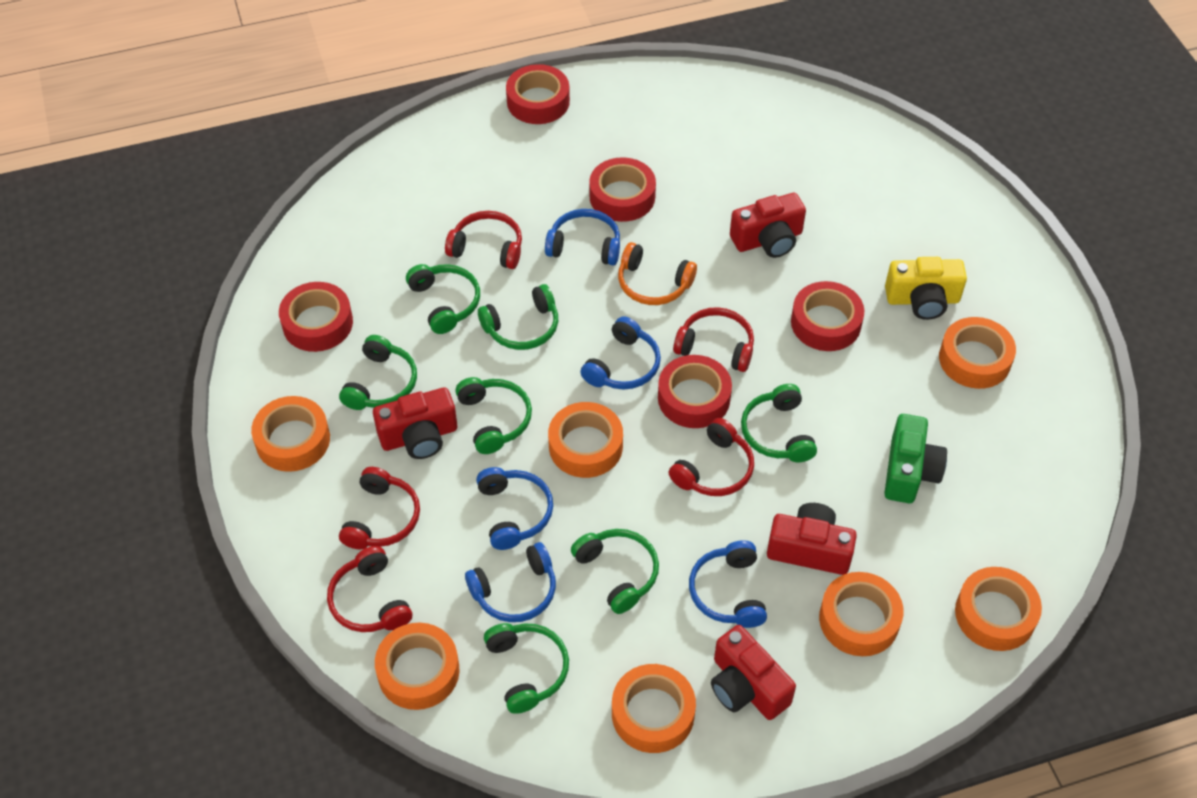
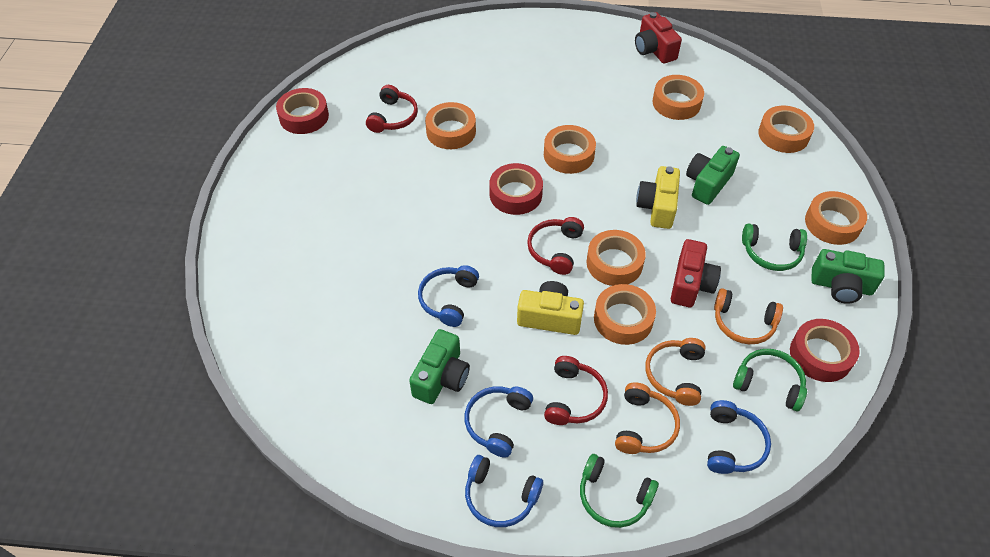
blue headphones: [465,542,556,622] [476,467,553,550] [545,209,620,265] [581,316,661,390] [689,540,767,628] = 5 -> [418,265,479,327] [464,386,533,458] [465,455,543,527] [707,400,771,474] = 4
green camera: [884,414,947,503] = 1 -> [409,329,470,404] [686,146,740,205] [811,249,885,304] = 3
green headphones: [339,335,417,410] [406,264,480,334] [455,377,532,454] [478,284,558,350] [484,623,569,714] [571,529,659,614] [741,384,817,463] = 7 -> [580,454,659,528] [733,349,807,411] [742,224,807,271] = 3
orange headphones: [618,242,697,305] = 1 -> [615,382,680,454] [645,338,706,406] [714,288,783,344] = 3
red camera: [373,387,457,459] [711,625,796,720] [730,193,806,258] [767,503,857,575] = 4 -> [635,12,682,64] [671,239,721,307] = 2
red headphones: [327,546,412,632] [339,467,420,549] [445,211,522,269] [669,418,754,496] [673,307,754,372] = 5 -> [366,85,418,133] [527,217,584,275] [544,356,608,425] = 3
red tape: [279,282,353,352] [506,64,570,124] [589,157,656,222] [658,355,732,428] [791,281,864,351] = 5 -> [276,88,329,134] [489,163,543,215] [790,319,860,382] = 3
yellow camera: [885,257,967,320] = 1 -> [517,281,584,335] [636,166,680,229] = 2

